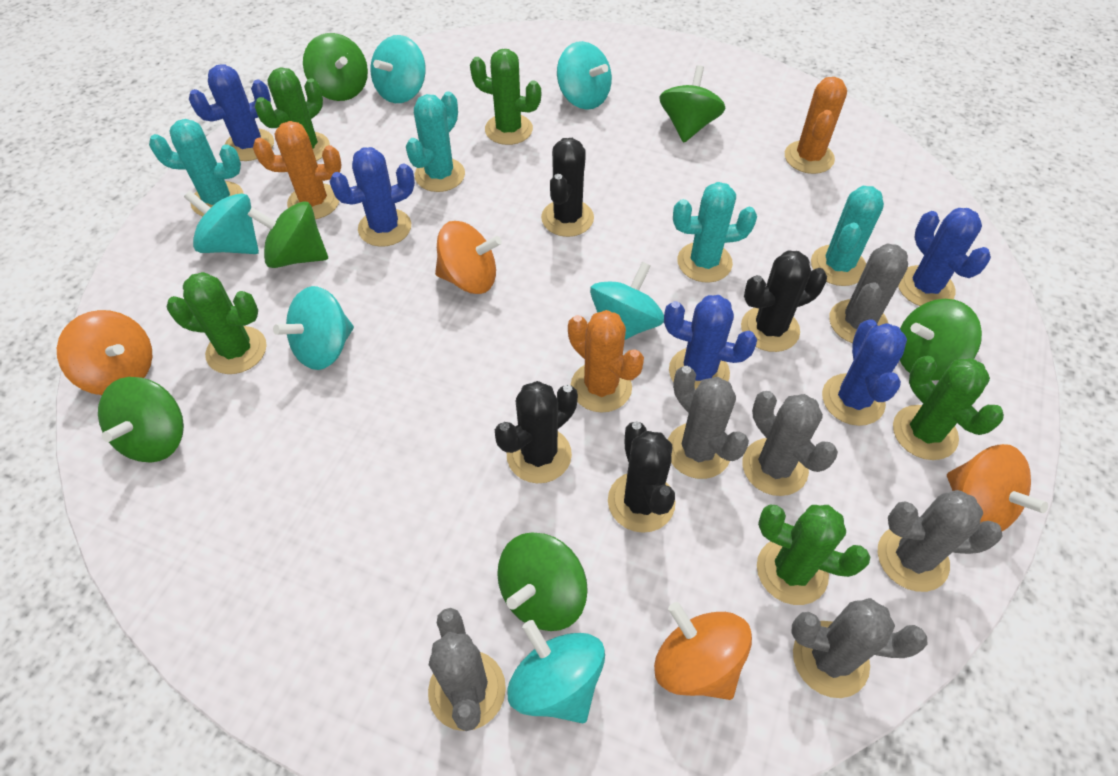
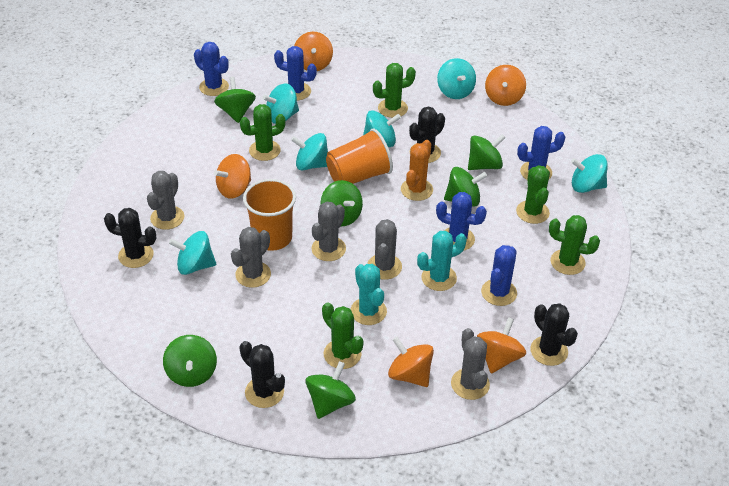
grey cactus: [428,608,506,731] [668,366,749,479] [742,391,838,496] [791,598,927,698] [829,244,908,343] [878,490,1003,592] = 6 -> [147,171,184,230] [231,227,271,288] [311,202,346,261] [367,219,402,280] [451,328,490,400] = 5
orange cactus: [253,121,341,219] [568,310,644,413] [785,77,847,174] = 3 -> [401,140,433,201] = 1
orange cup: none = 0 -> [243,179,296,251] [326,129,393,184] = 2
orange spinning top: [57,310,152,395] [435,221,502,294] [654,602,752,700] [947,444,1048,531] = 4 -> [214,154,251,199] [294,32,333,71] [388,336,434,387] [477,317,526,374] [485,65,526,106] = 5
turquoise cactus: [149,119,244,216] [406,92,465,192] [673,182,757,283] [811,186,884,286] = 4 -> [351,264,387,325] [417,231,467,291] = 2

